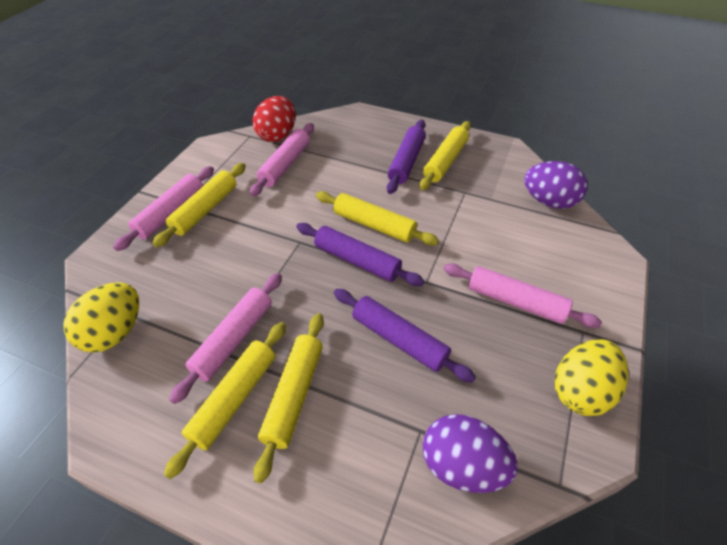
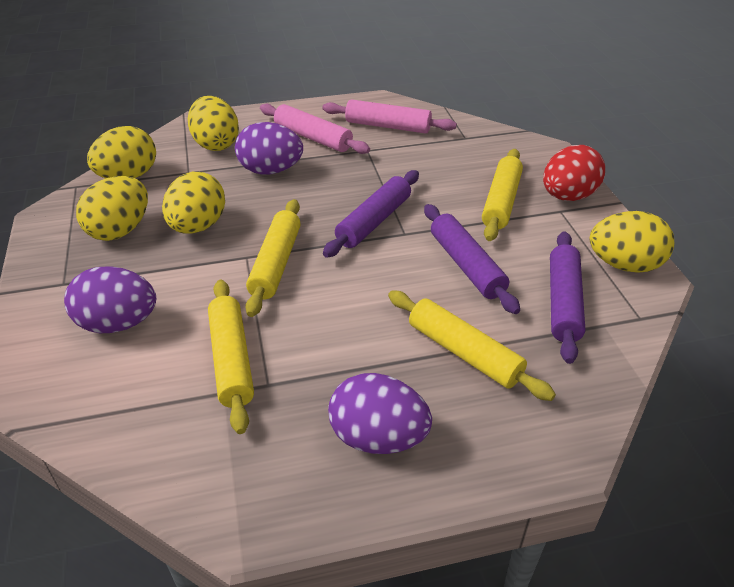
pink rolling pin: [113,166,214,251] [169,273,282,404] [250,123,314,196] [443,263,602,328] = 4 -> [260,104,370,154] [322,99,457,133] = 2
purple egg: [422,414,518,493] [524,161,588,209] = 2 -> [64,266,156,333] [235,122,303,175] [328,373,432,454] = 3
yellow egg: [63,282,139,353] [555,339,628,416] = 2 -> [76,176,148,241] [87,126,156,178] [162,172,225,234] [188,96,239,151] [590,211,674,272] = 5
yellow rolling pin: [153,163,246,247] [164,322,286,479] [254,313,324,483] [315,191,439,245] [419,121,471,190] = 5 -> [208,280,254,434] [245,199,301,317] [388,290,556,401] [482,149,523,241] = 4

